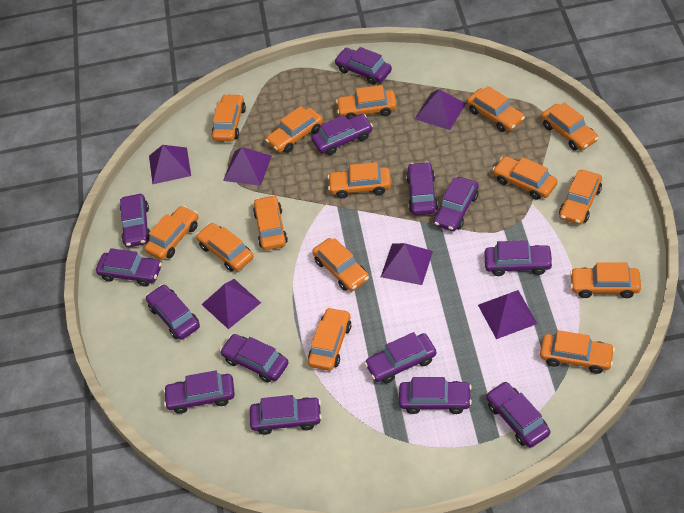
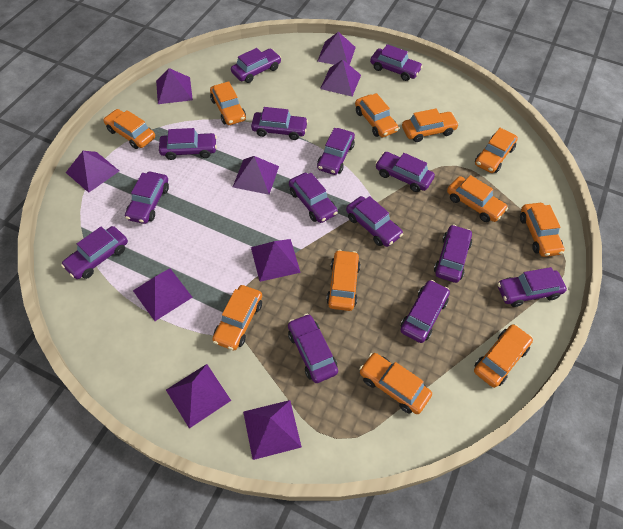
orange car: [144,206,199,260] [196,223,254,272] [212,94,246,142] [253,195,288,250] [265,106,323,153] [308,307,352,371] [312,238,369,291] [328,162,391,199] [336,85,397,119] [467,86,525,132] [492,156,558,200] [540,330,615,374] [541,102,599,151] [559,170,602,225] [570,263,641,298] = 15 -> [103,109,155,149] [210,81,246,125] [212,285,262,350] [326,250,361,311] [355,93,398,137] [359,353,432,414] [402,109,459,142] [447,175,508,222] [474,324,533,388] [475,128,518,173] [520,203,565,257] = 11
purple pyramid: [149,145,191,184] [201,279,261,329] [223,147,272,186] [381,243,433,285] [415,89,466,130] [478,290,538,339] = 6 -> [66,151,119,193] [133,268,193,321] [156,68,193,104] [166,364,231,429] [233,156,279,195] [243,400,302,460] [251,239,301,282] [318,32,356,65] [320,60,361,97] = 9

